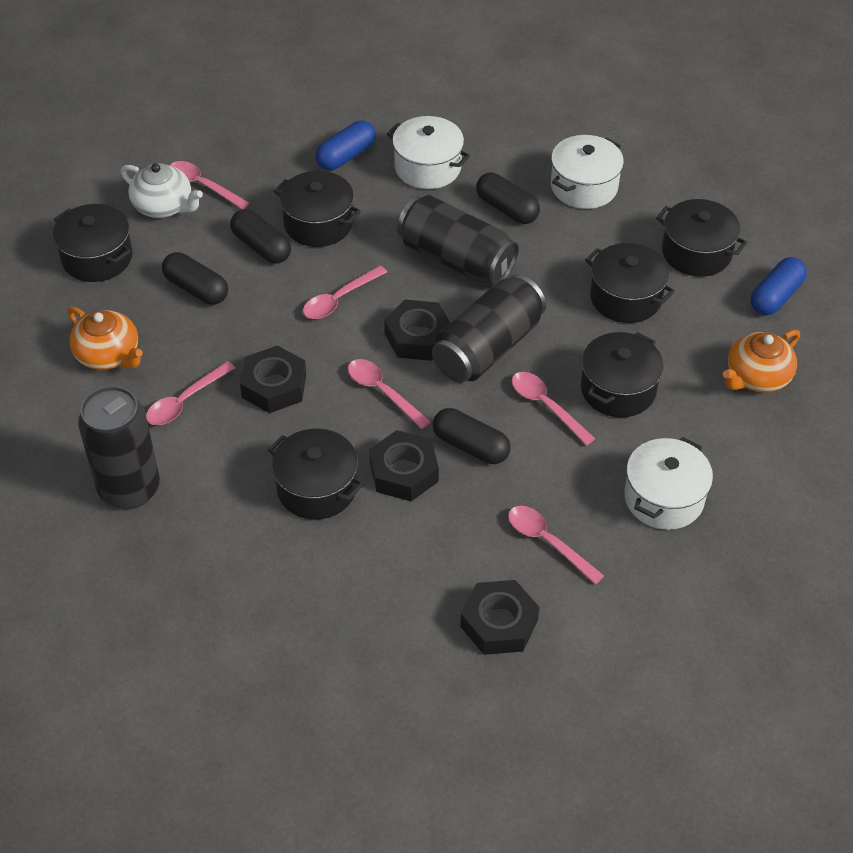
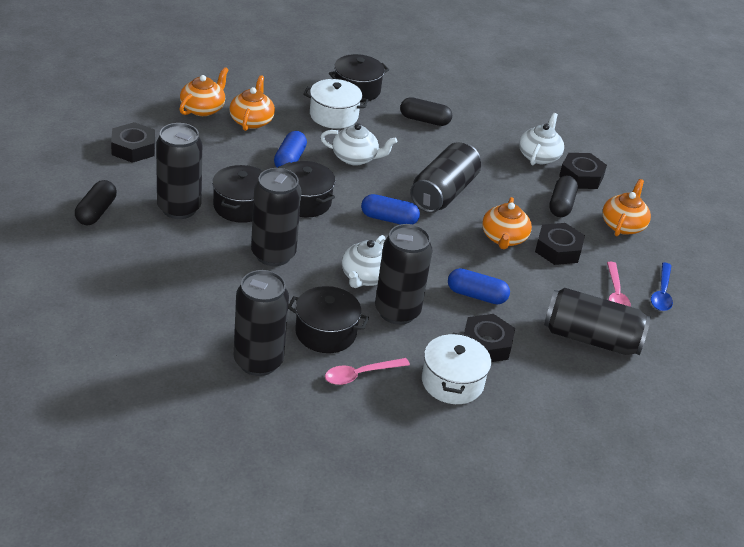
black can: [78,386,160,509] [397,195,519,285] [432,274,546,383] = 3 -> [156,123,202,219] [234,270,289,376] [251,168,302,266] [375,224,432,325] [410,142,481,213] [544,288,651,355] = 6
black capsule: [162,252,228,305] [230,209,291,264] [433,408,511,464] [476,173,540,224] = 4 -> [75,180,117,225] [400,97,452,126] [549,176,578,217] = 3
black pot: [53,204,132,282] [268,429,364,520] [274,171,361,247] [581,332,664,417] [585,243,675,323] [656,199,747,277] = 6 -> [212,165,263,223] [278,161,335,218] [288,286,369,353] [329,54,389,102] = 4
blue capsule: [315,120,376,171] [751,257,807,315] = 2 -> [274,131,307,168] [361,194,420,225] [448,268,510,305] = 3
blue spoon: none = 0 -> [651,262,673,311] = 1
orange teapot: [68,307,143,370] [723,330,800,393] = 2 -> [179,67,229,116] [229,75,275,131] [482,197,532,250] [602,179,651,236] = 4
pink spoon: [146,361,235,425] [170,161,249,209] [303,266,387,319] [348,359,431,429] [508,506,604,585] [511,372,595,446] = 6 -> [325,358,410,385] [607,262,631,307] = 2
white pot: [387,116,470,189] [551,135,624,209] [624,437,713,530] = 3 -> [303,79,368,129] [422,333,491,404] = 2
white teapot: [120,163,203,218] = 1 -> [320,123,397,166] [342,235,385,288] [519,113,564,165] = 3

